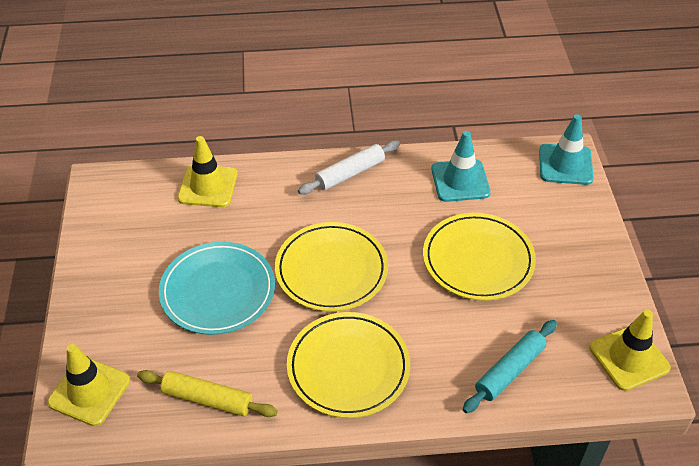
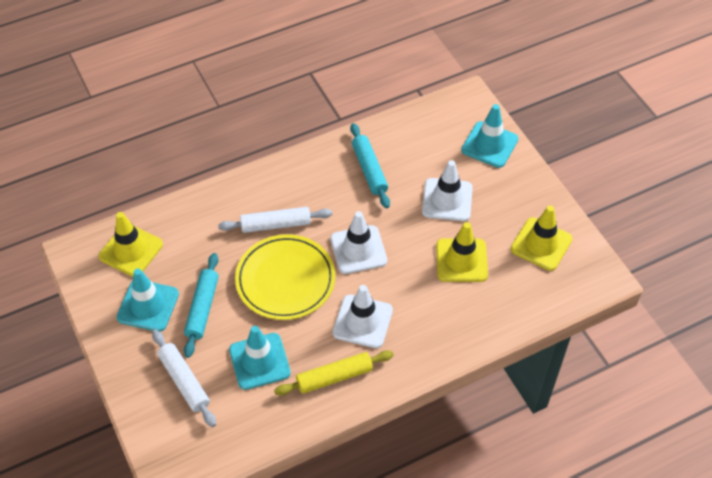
turquoise plate: [159,242,275,335] = 1 -> none = 0
turquoise rolling pin: [462,320,557,413] = 1 -> [184,253,219,358] [350,123,390,208] = 2
turquoise traffic cone: [431,131,491,202] [539,114,594,185] = 2 -> [117,269,179,331] [229,326,291,390] [461,104,518,168] = 3
white rolling pin: [298,140,400,194] = 1 -> [152,330,216,427] [218,207,332,233] = 2
white traffic cone: none = 0 -> [330,211,387,274] [333,285,393,348] [422,160,473,221] = 3
yellow plate: [275,222,388,312] [287,312,410,418] [423,213,536,301] = 3 -> [235,234,335,320] = 1

